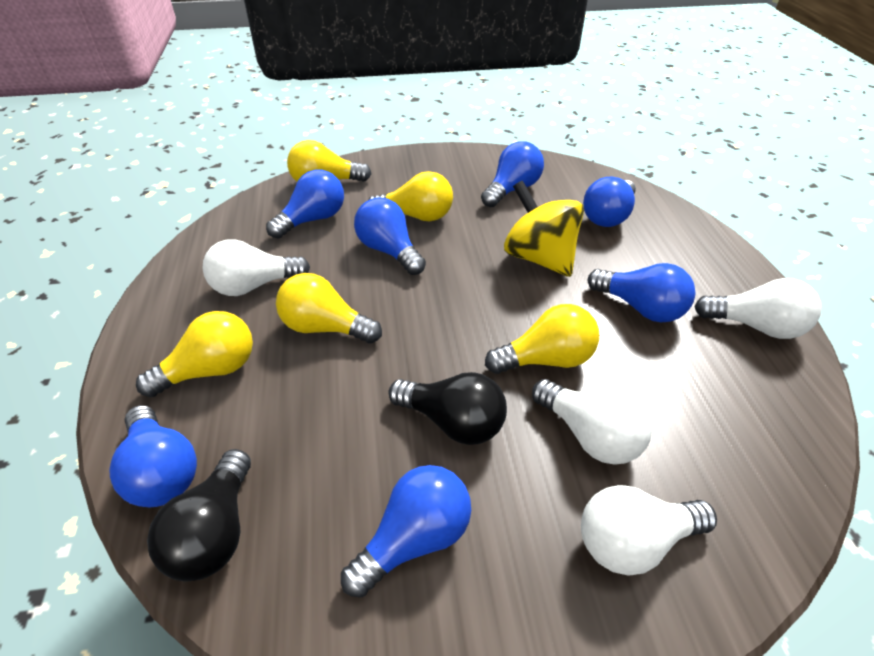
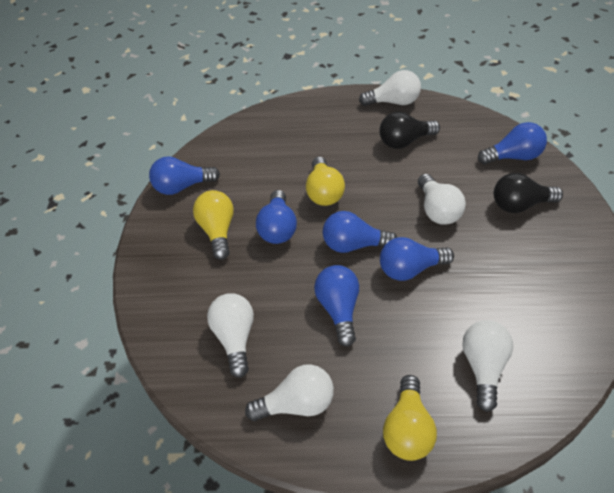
blue light bulb: [109,405,197,508] [266,169,344,239] [341,465,471,598] [354,197,426,275] [481,141,544,207] [583,177,636,227] [588,263,695,322] = 7 -> [149,156,220,195] [256,190,297,244] [314,265,359,347] [323,211,397,253] [380,237,454,281] [478,122,547,164] = 6
white light bulb: [202,239,310,296] [532,379,652,465] [581,485,717,576] [694,278,821,339] = 4 -> [207,293,254,378] [245,364,334,421] [359,70,421,106] [418,174,466,225] [462,320,513,412] = 5
yellow light bulb: [136,311,253,397] [276,273,382,344] [287,140,372,182] [368,171,453,221] [485,304,599,374] = 5 -> [193,190,234,260] [306,157,345,206] [383,375,437,461] = 3
yellow spinning top: [504,181,584,277] = 1 -> none = 0

